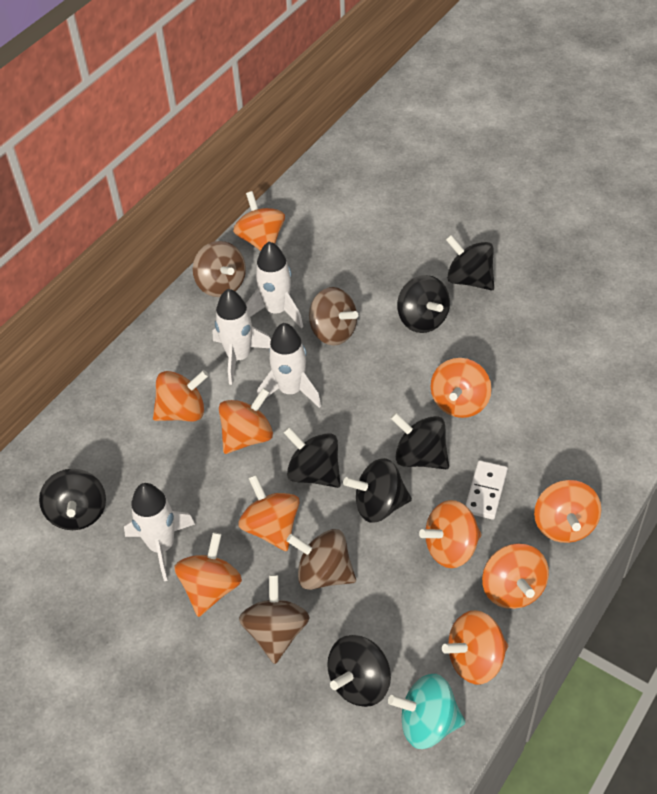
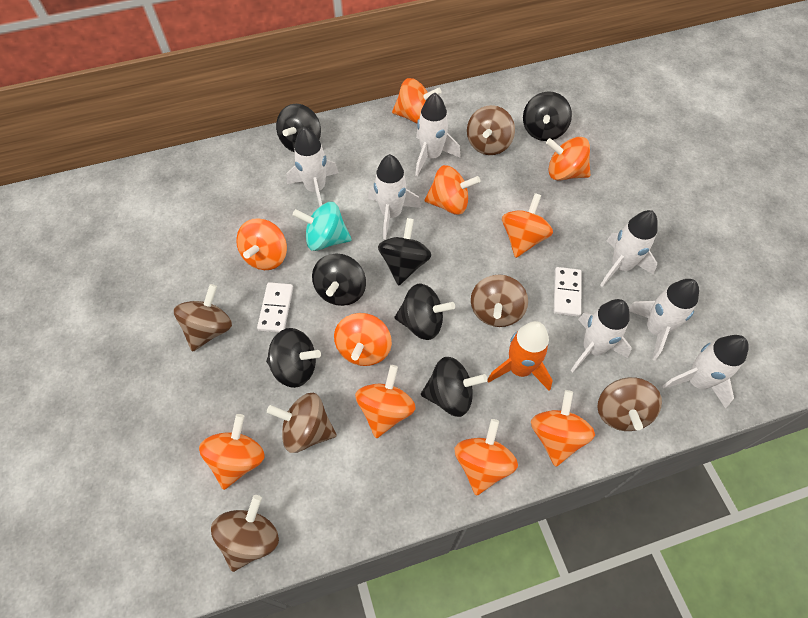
brown spinning top: [193,241,246,297] [239,575,310,664] [286,529,356,590] [309,287,358,346] = 4 -> [174,284,232,352] [211,495,279,572] [267,393,336,453] [467,105,515,155] [471,275,528,327] [597,377,662,431] = 6
orange rocket: none = 0 -> [487,321,553,391] = 1
white domino: [465,460,508,520] = 1 -> [257,282,293,332] [554,267,582,317] = 2
white rocket: [124,483,195,581] [212,289,271,385] [246,241,303,328] [257,323,321,408] = 4 -> [286,127,339,206] [368,154,421,239] [415,93,461,176] [571,299,632,372] [600,210,658,287] [629,279,699,361] [663,335,749,409] = 7

